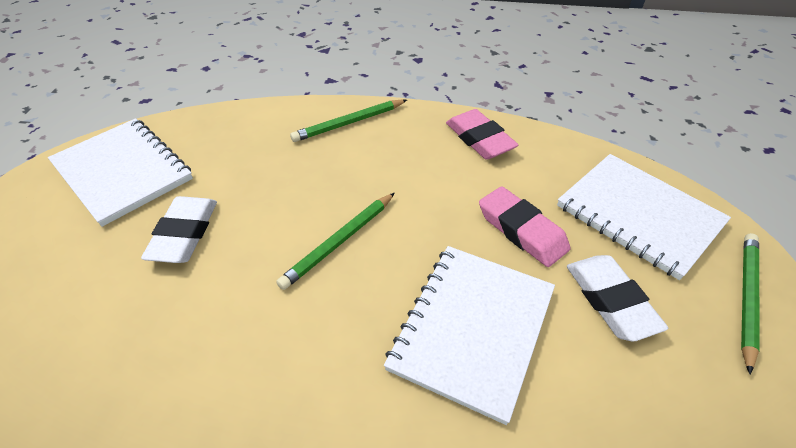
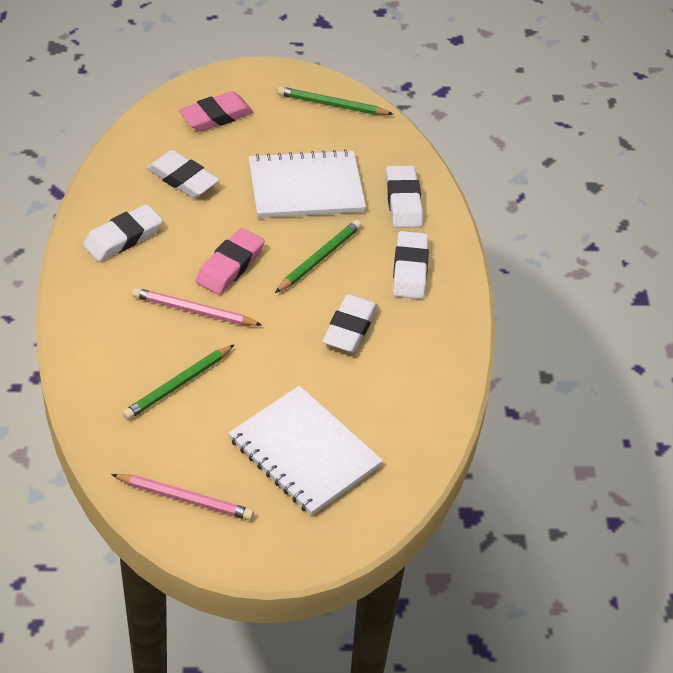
pink pencil: none = 0 -> [111,474,254,520] [132,288,262,326] = 2
white eraser: [141,196,217,263] [567,255,668,341] = 2 -> [83,204,163,262] [147,150,219,198] [322,294,378,353] [386,165,423,228] [393,231,429,299] = 5
white notebook: [48,118,193,227] [384,246,555,425] [557,154,731,280] = 3 -> [228,386,383,516] [249,149,366,218] = 2

